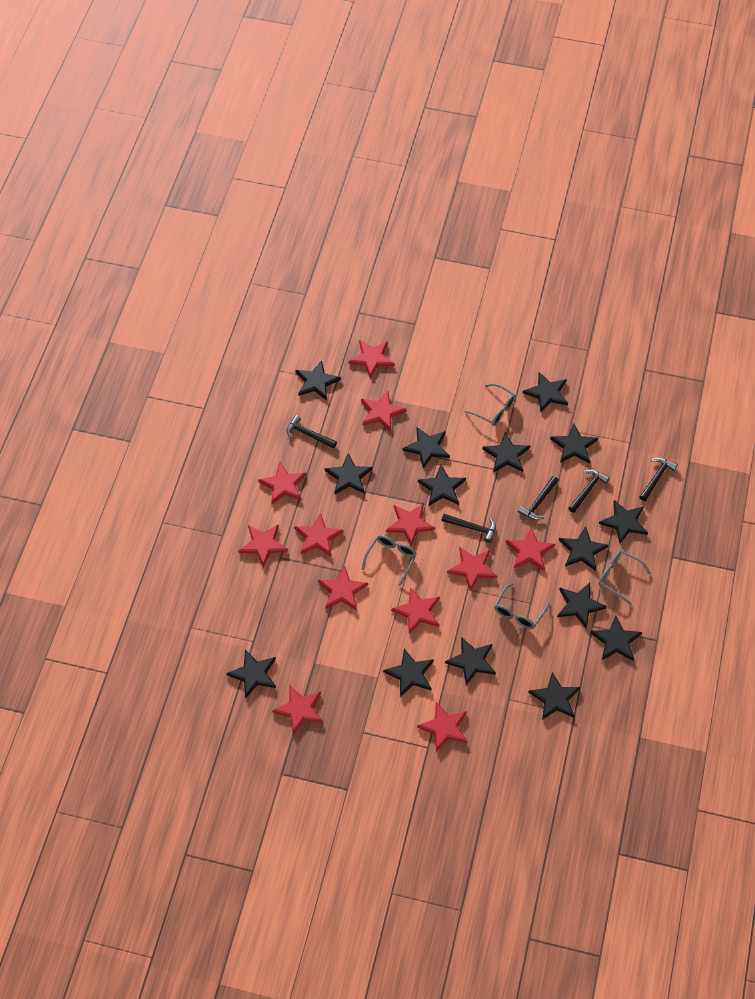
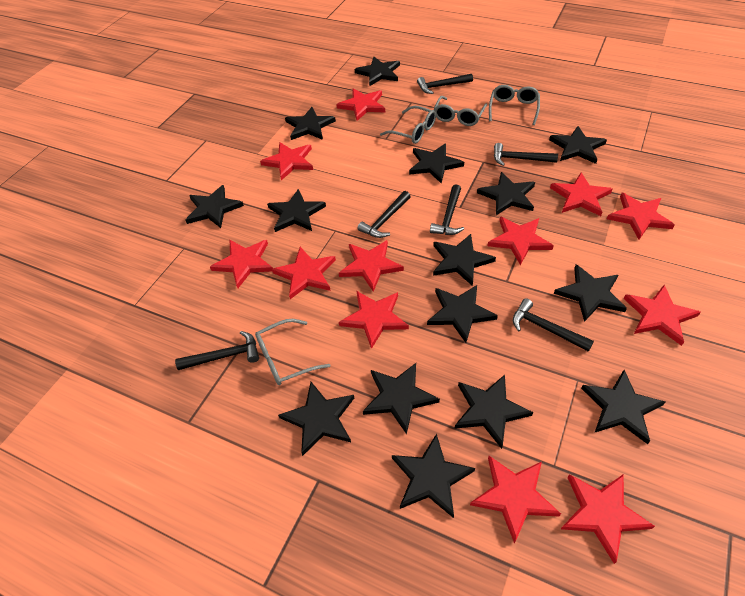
black hammer: [286,415,337,449] [441,514,496,543] [518,476,559,520] [569,469,610,513] [639,457,678,501] = 5 -> [175,331,259,370] [357,191,411,238] [417,74,473,94] [430,184,464,235] [494,143,558,166] [513,298,594,352] = 6

